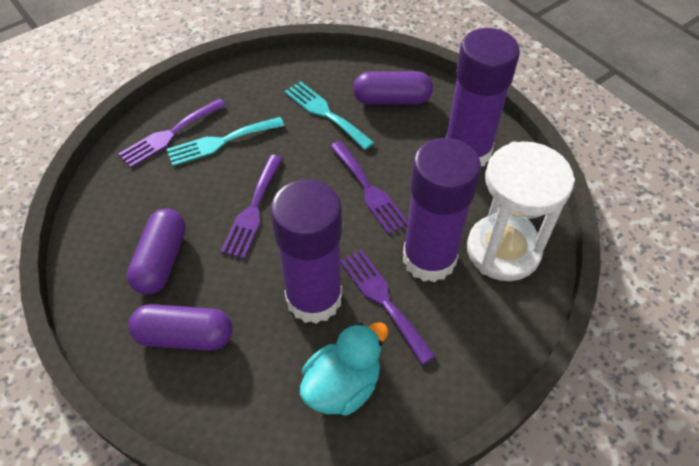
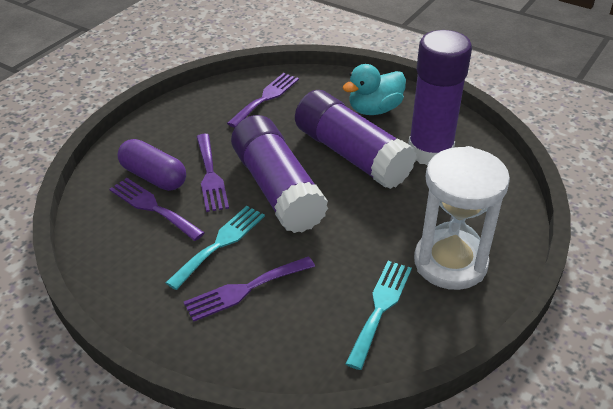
purple capsule: [127,208,186,295] [128,304,233,351] [353,71,433,105] = 3 -> [118,139,186,191] = 1

